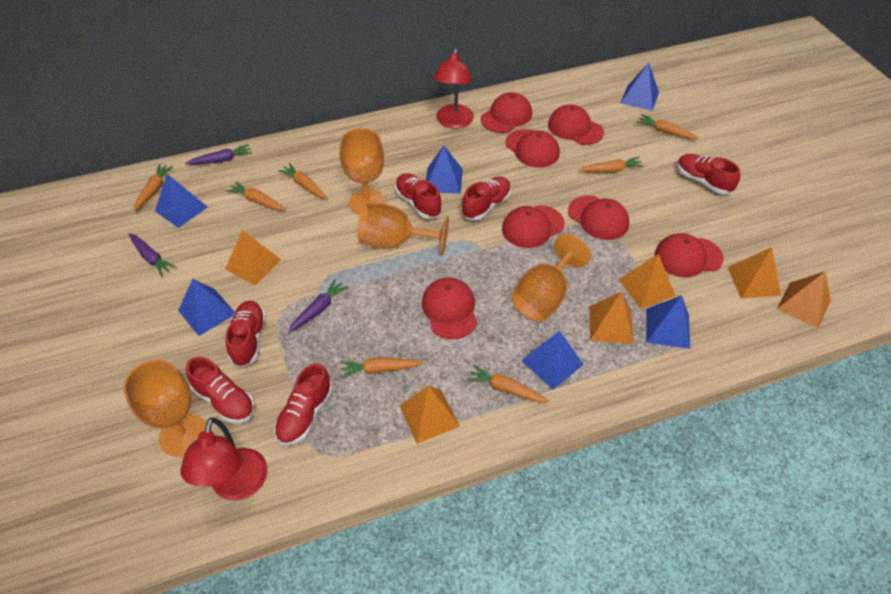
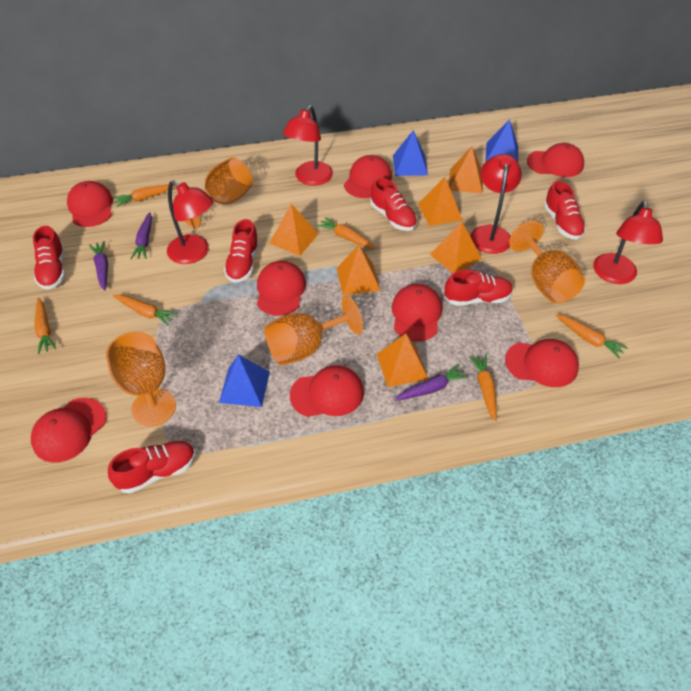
blue pyramid: [155,174,208,228] [178,279,234,336] [426,145,463,194] [522,331,584,389] [621,63,659,111] [646,295,690,349] = 6 -> [219,355,270,407] [393,130,428,176] [485,119,518,162] = 3
orange carrot: [134,164,173,211] [226,181,286,210] [278,163,328,199] [340,357,423,378] [467,365,549,402] [578,157,644,173] [637,114,699,139] = 7 -> [34,298,56,354] [113,184,175,207] [113,295,178,326] [317,217,376,248] [469,354,497,422] [555,314,627,359] = 6
red cap: [422,278,477,339] [481,92,532,133] [502,205,565,248] [505,129,560,168] [548,105,604,145] [568,195,629,240] [655,233,724,277] = 7 -> [31,398,106,463] [67,181,113,227] [257,261,306,316] [290,365,364,417] [344,155,392,198] [392,284,442,341] [505,339,579,387] [527,143,584,177] = 8
red lamp: [180,417,268,500] [434,48,474,128] = 2 -> [167,180,213,264] [283,105,333,186] [470,154,522,254] [593,201,663,284] = 4

